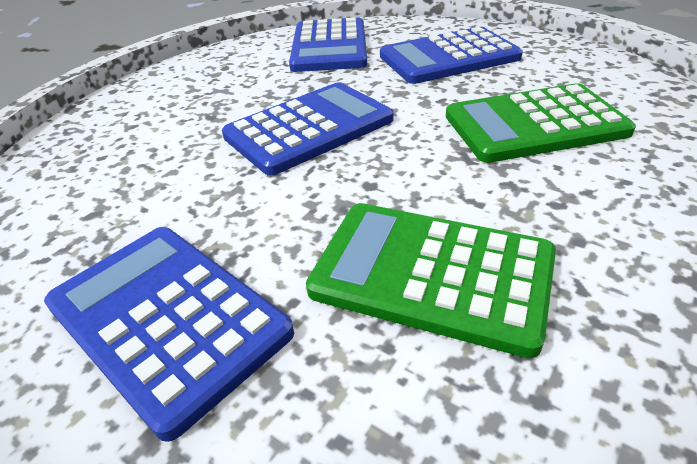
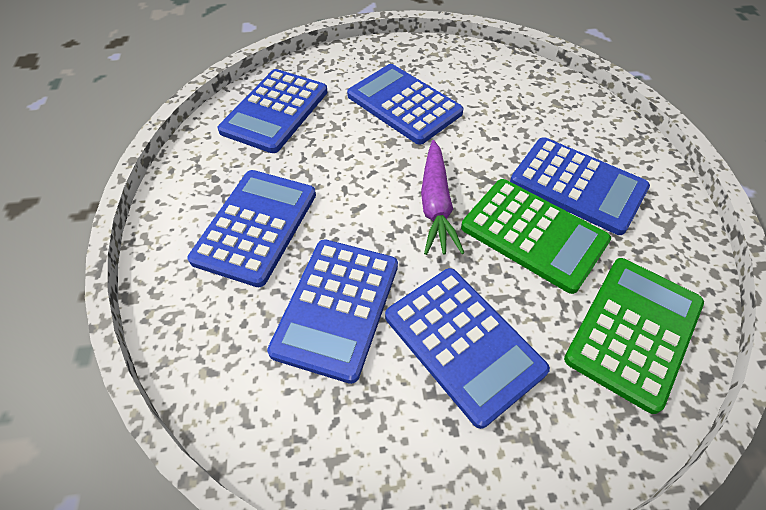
blue calculator: [44,227,294,442] [222,82,393,176] [289,17,367,72] [380,27,523,84] = 4 -> [187,170,316,287] [218,69,328,153] [267,239,398,384] [347,64,464,145] [385,268,550,429] [510,137,650,235] = 6
purple carrot: none = 0 -> [421,140,464,255] = 1

